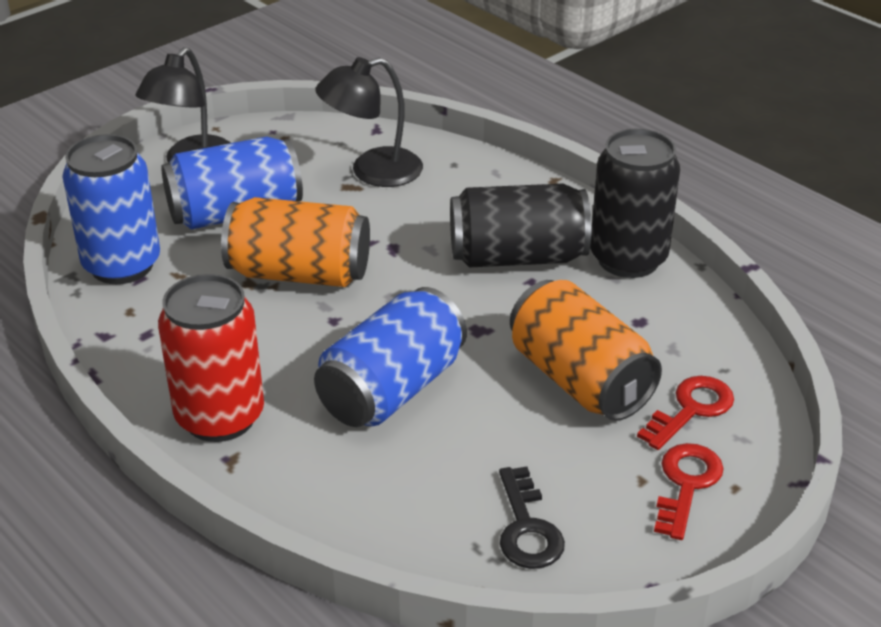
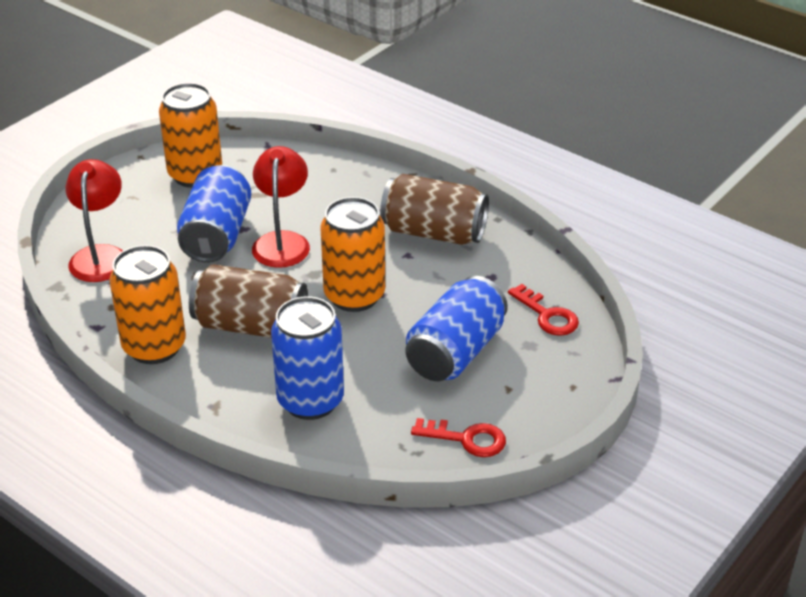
black can: [450,183,592,268] [591,129,680,278] = 2 -> none = 0
black key: [499,466,565,569] = 1 -> none = 0
black lamp: [136,47,231,163] [315,57,423,187] = 2 -> none = 0
brown can: none = 0 -> [189,264,308,338] [380,174,489,245] = 2
orange can: [221,197,370,287] [510,280,662,421] = 2 -> [109,245,186,364] [159,83,222,188] [320,197,385,312] = 3
red can: [158,274,264,442] = 1 -> none = 0
red lamp: none = 0 -> [66,159,123,282] [252,146,310,268] = 2

